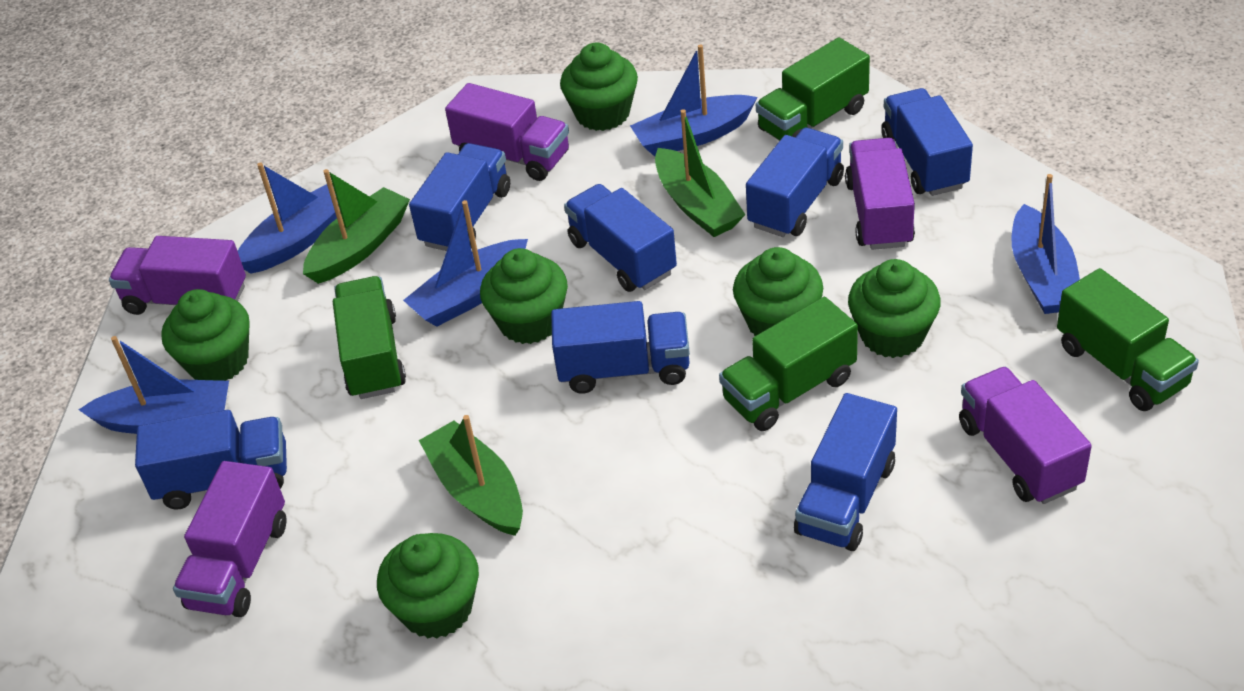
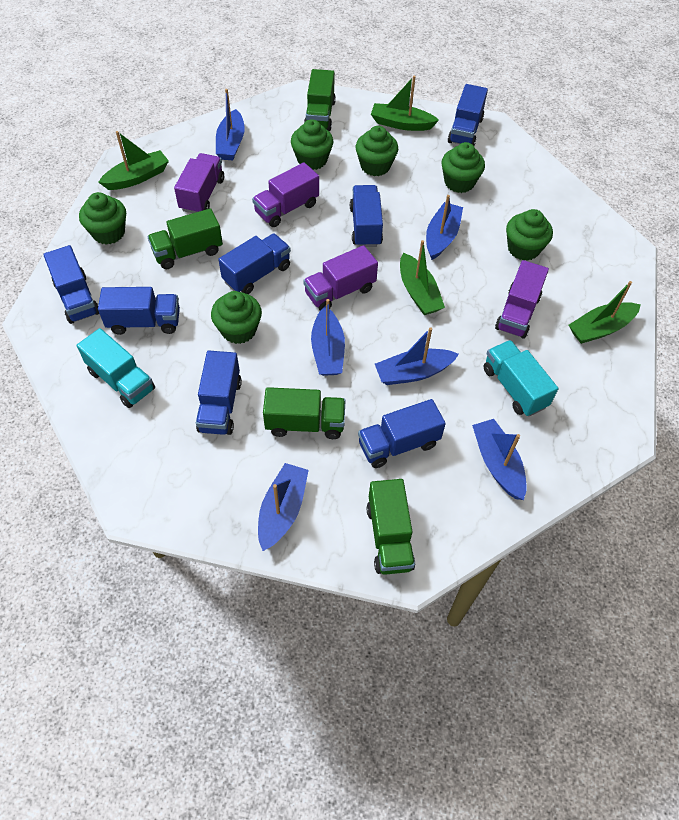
blue boat: [79,336,229,434] [238,162,340,274] [403,200,528,327] [630,44,758,156] [1012,174,1080,314] = 5 -> [216,89,245,160] [258,463,309,551] [311,299,345,376] [375,328,459,385] [426,195,463,260] [472,419,527,500] = 6
green boat: [303,169,410,284] [419,415,523,536] [655,109,745,237] = 3 -> [98,131,169,190] [371,76,439,131] [400,240,445,315] [569,281,641,344] = 4
purple truck: [109,236,246,315] [173,461,286,617] [445,83,569,181] [845,138,915,250] [959,367,1092,504] = 5 -> [174,153,224,213] [252,162,319,227] [303,245,378,311] [495,260,549,339] = 4
turquoise truck: none = 0 -> [77,328,155,408] [484,340,558,417] = 2

